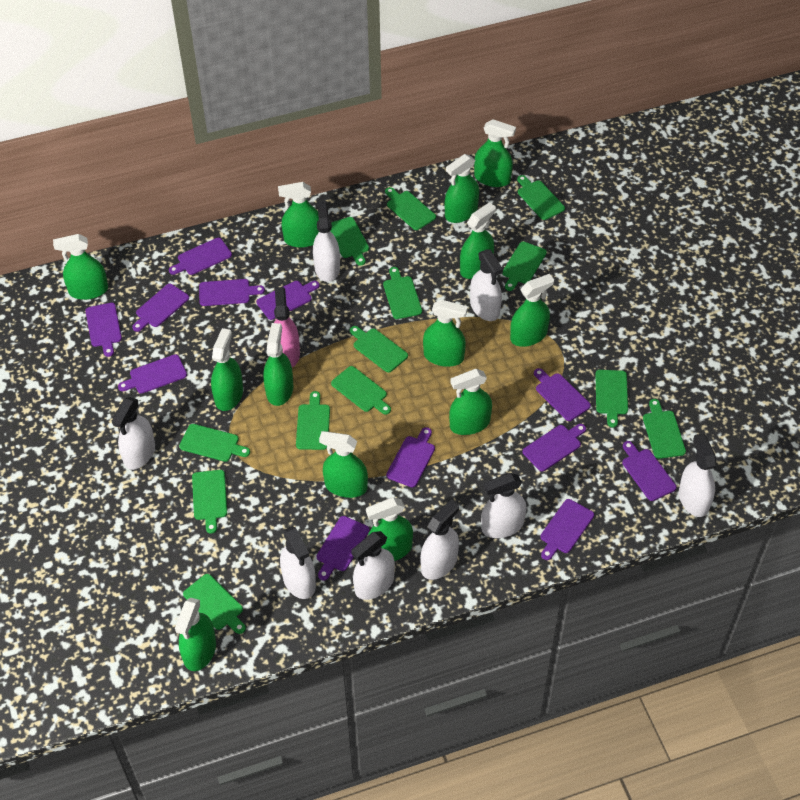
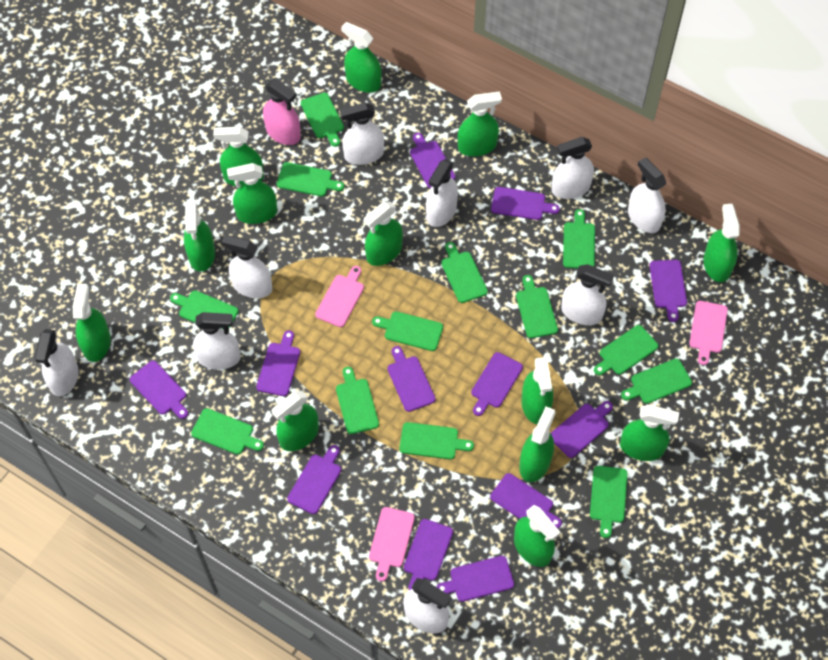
pink cutting board: none = 0 -> [315,266,364,327] [369,507,415,582] [689,301,728,365] = 3
white spray bottle: [112,397,155,470] [280,526,316,599] [313,201,340,282] [351,531,395,600] [420,499,459,580] [470,249,503,321] [481,473,526,538] [679,433,717,517] = 8 -> [34,329,79,396] [193,312,241,370] [221,235,272,298] [340,103,384,165] [403,578,452,634] [426,159,458,227] [551,137,594,199] [561,264,614,325] [628,157,666,233] = 9

